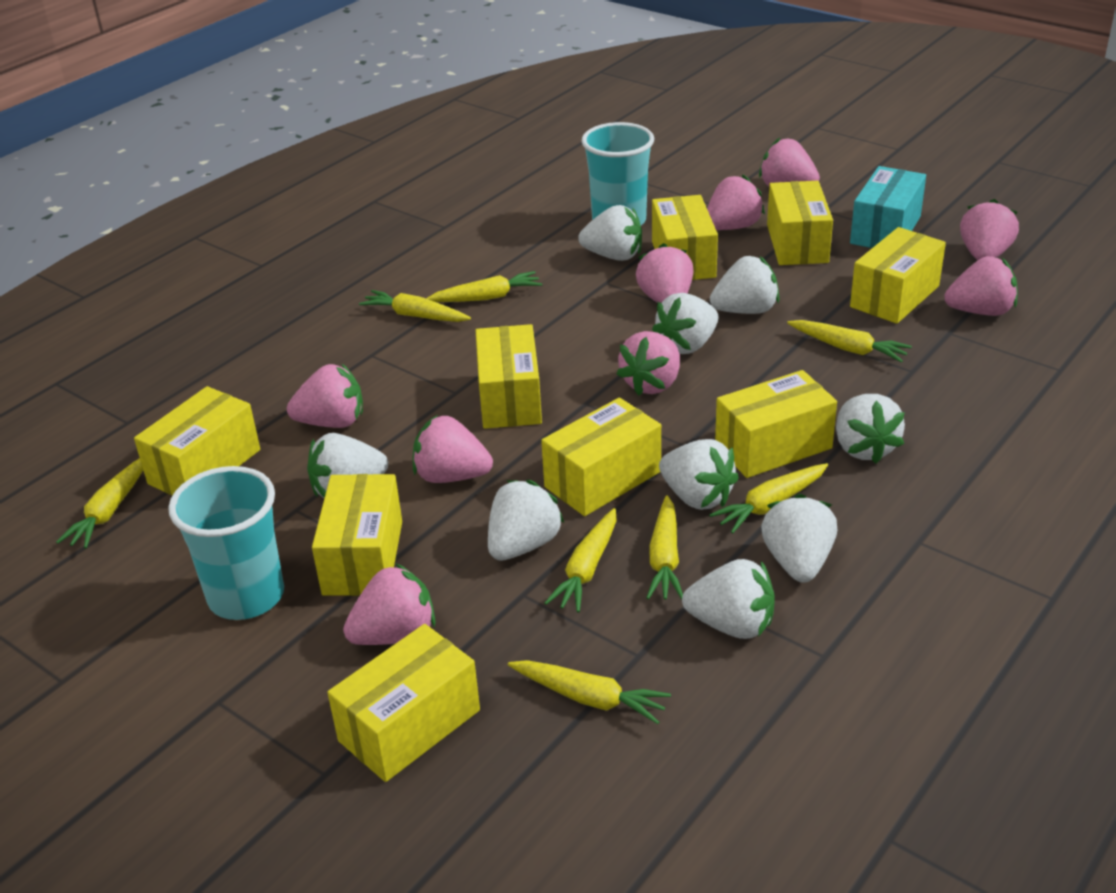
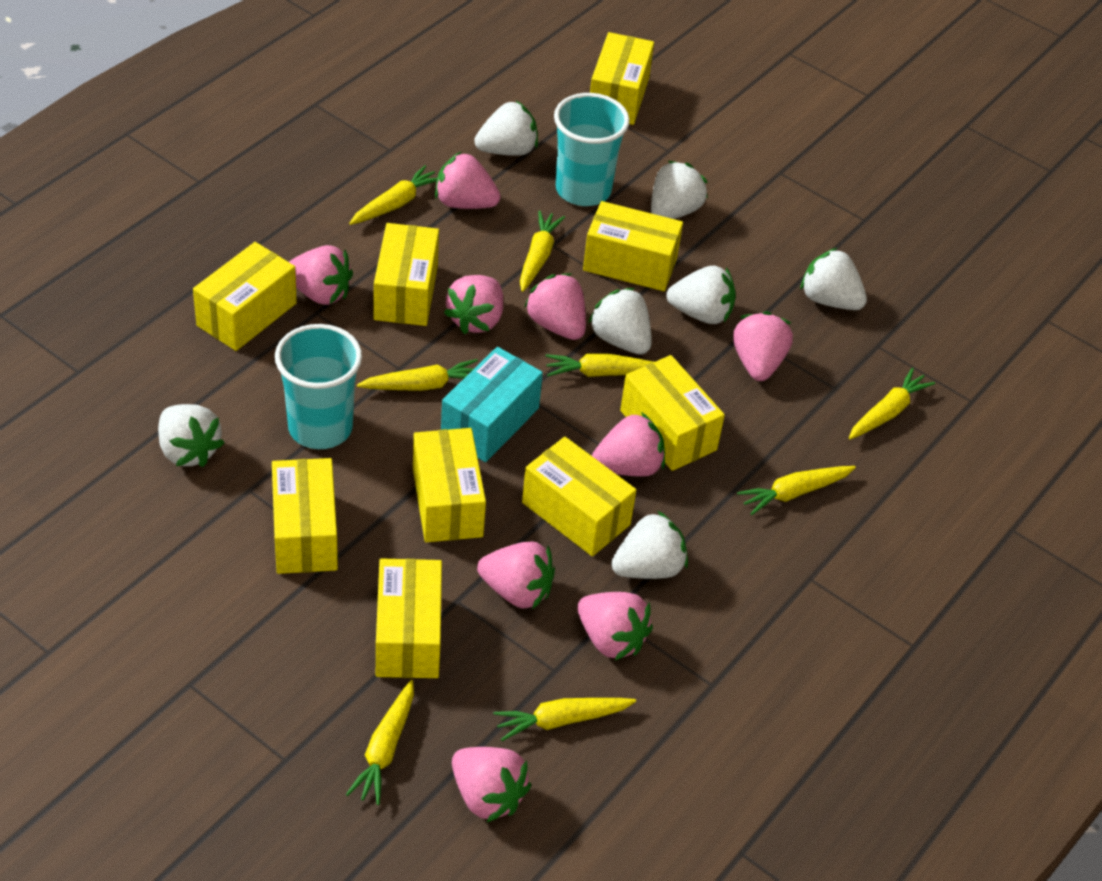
white strawberry: [307,433,388,498] [488,480,564,561] [578,205,642,261] [652,293,718,354] [659,439,739,510] [682,559,775,639] [710,256,779,314] [761,494,837,583] [836,394,905,464] = 9 -> [158,404,224,467] [474,101,538,156] [588,288,652,355] [611,511,688,579] [651,161,708,219] [666,266,736,324] [800,248,867,310] = 7

